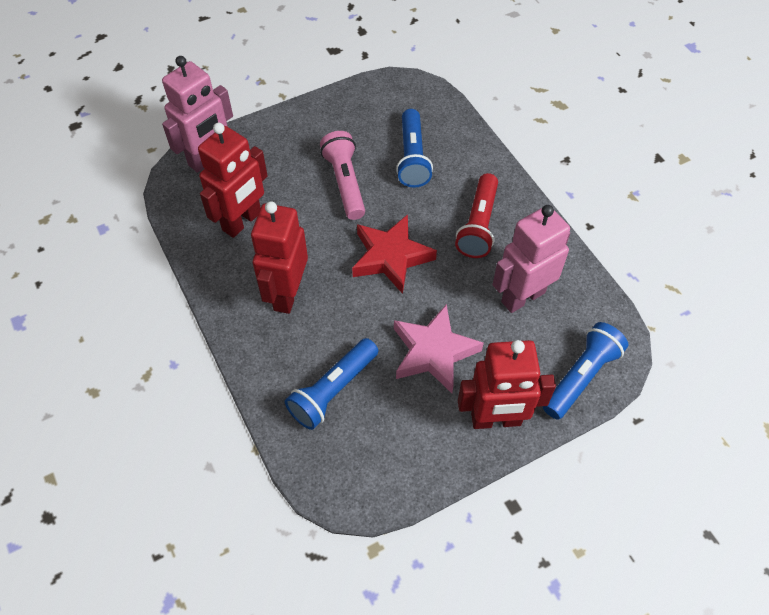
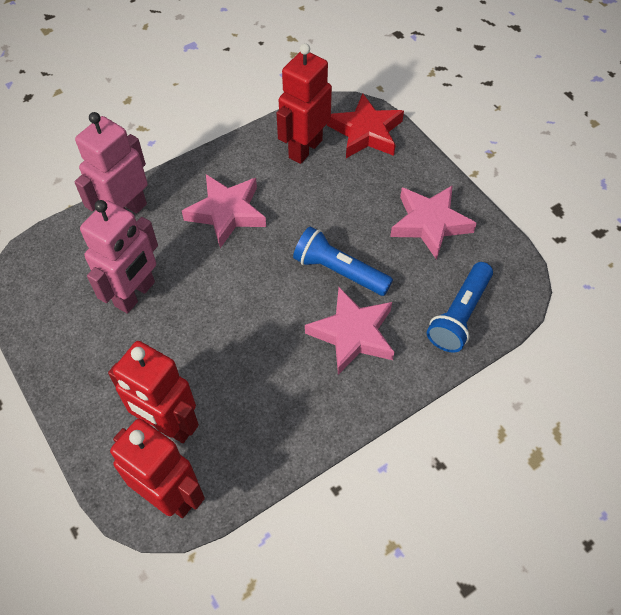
blue flashlight: [285,338,378,430] [396,109,433,188] [543,322,628,420] = 3 -> [293,226,393,296] [427,262,493,353] = 2
pink flashlight: [320,131,365,220] = 1 -> none = 0
pink star: [394,304,484,393] = 1 -> [182,174,266,248] [305,287,394,375] [390,185,477,260] = 3
red flashlight: [455,173,498,258] = 1 -> none = 0

